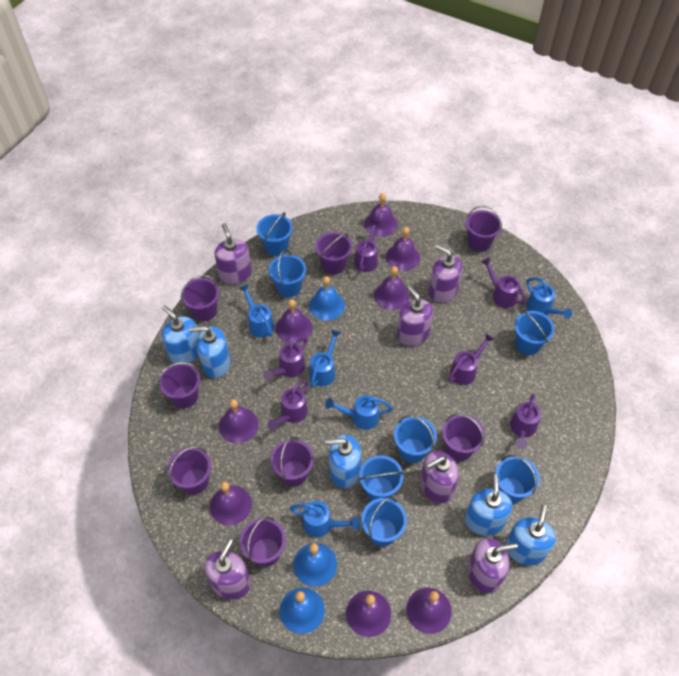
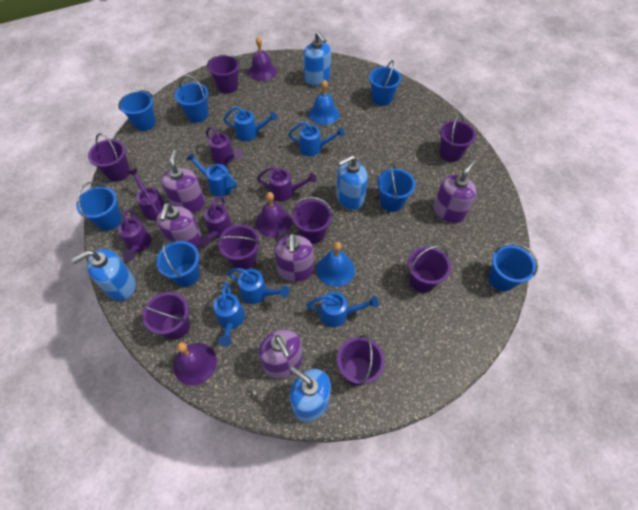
blue bell: [280,588,325,634] [293,543,337,587] [309,276,345,320] = 3 -> [309,79,339,125] [317,242,355,287] = 2
blue soap dispenser: [162,305,199,363] [189,326,231,378] [325,435,361,488] [465,474,512,536] [505,505,556,565] = 5 -> [71,249,136,301] [290,366,331,422] [303,32,331,86] [336,155,368,210] = 4
blue watering can: [239,284,274,338] [290,501,360,537] [309,329,341,387] [325,395,393,430] [526,277,572,319] = 5 -> [186,152,237,196] [213,282,245,347] [223,106,277,141] [227,268,289,304] [288,121,345,156] [306,292,379,327] = 6
purple bell: [210,482,252,526] [219,399,259,443] [276,299,312,343] [346,591,391,637] [364,193,397,237] [374,266,410,310] [386,227,420,271] [406,588,452,634] = 8 -> [173,342,217,385] [248,36,277,81] [256,192,292,238] = 3
purple soap dispenser: [204,539,251,599] [214,223,252,284] [397,285,433,346] [420,451,459,503] [429,244,463,303] [468,538,518,593] = 6 -> [156,203,202,249] [161,150,205,214] [258,329,303,379] [274,233,314,282] [433,160,477,223] = 5
purple watering can: [263,337,307,381] [267,381,308,431] [354,220,379,272] [448,333,495,385] [481,257,526,308] [510,393,541,449] = 6 -> [118,210,152,261] [127,168,166,220] [199,196,233,246] [206,127,243,164] [257,166,316,202] = 5

